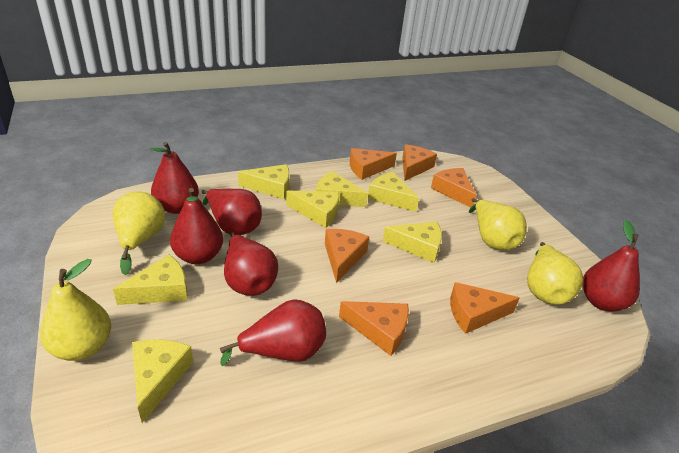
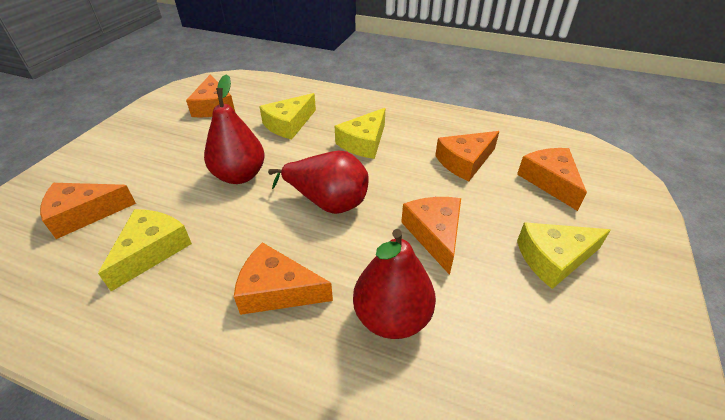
red pear: [149,142,199,214] [170,188,223,264] [202,189,262,235] [220,299,326,366] [224,232,278,296] [583,220,640,312] = 6 -> [204,74,265,184] [268,151,369,214] [353,229,436,339] = 3
yellow cheese: [113,255,188,305] [132,339,193,423] [238,164,289,199] [286,191,339,228] [316,171,368,207] [368,172,419,212] [383,222,442,263] = 7 -> [98,209,192,291] [259,93,316,139] [335,108,385,159] [517,222,611,289] = 4
yellow pear: [40,259,111,361] [113,192,165,275] [469,198,527,250] [527,242,583,305] = 4 -> none = 0

